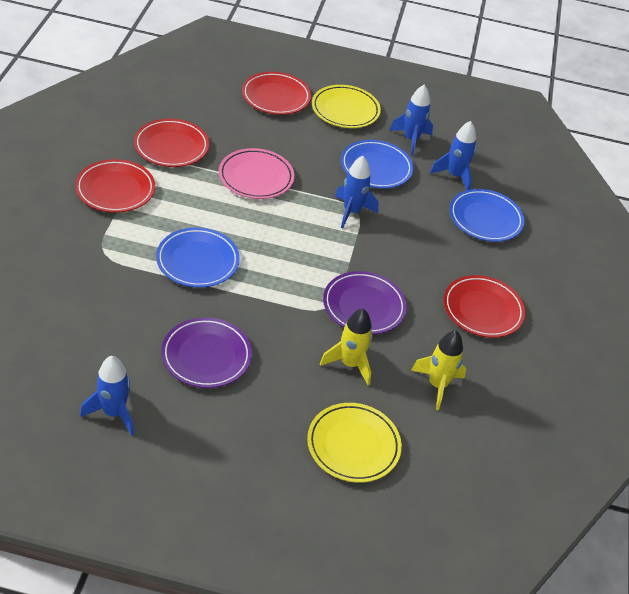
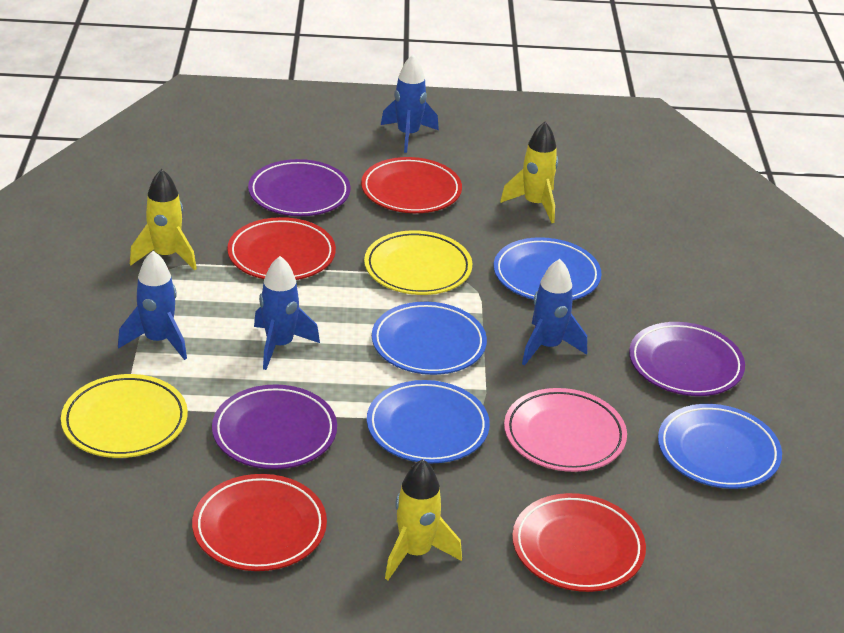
blue plate: [156,227,240,288] [341,140,413,189] [450,189,525,242] = 3 -> [367,380,490,463] [372,302,487,375] [494,237,602,300] [658,404,782,489] = 4
purple plate: [161,317,252,388] [323,271,407,335] = 2 -> [212,384,337,469] [248,159,351,216] [629,322,745,396] = 3
yellow rocket: [320,308,373,386] [411,331,466,410] = 2 -> [130,169,197,271] [385,459,462,580] [500,122,558,223] = 3

